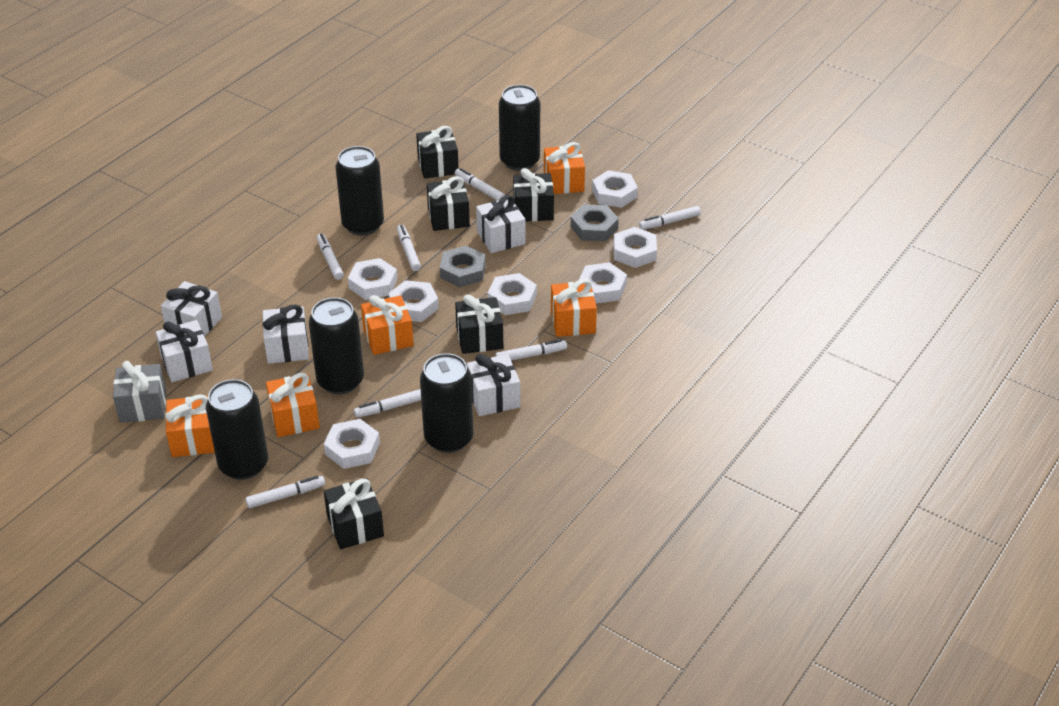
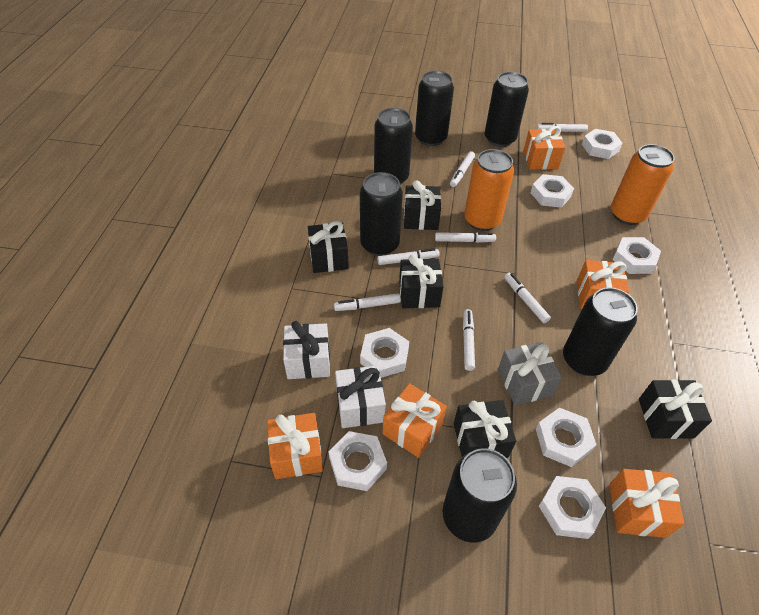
black can: [206,379,268,480] [309,297,364,394] [335,146,384,236] [420,353,473,453] [499,85,540,171] = 5 -> [360,172,403,256] [374,108,413,185] [415,71,454,146] [443,448,517,543] [485,72,529,147] [563,287,638,376] = 6
grey nut: [440,246,486,287] [571,204,619,241] = 2 -> none = 0
orange can: none = 0 -> [464,149,514,231] [611,144,675,225] = 2
white gift: [156,320,213,382] [161,281,222,337] [262,304,309,364] [467,354,520,416] [476,195,525,253] = 5 -> [283,321,330,379] [335,365,386,428] = 2

